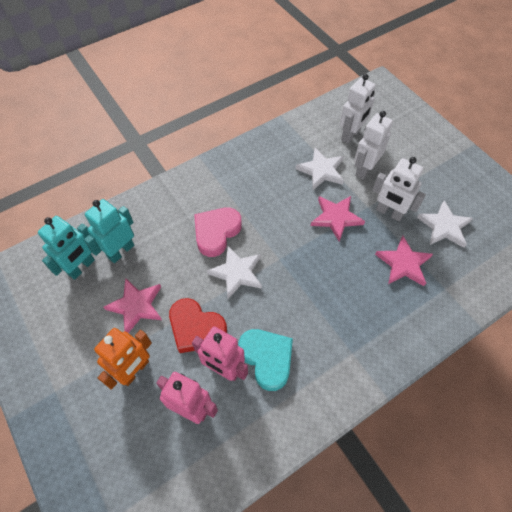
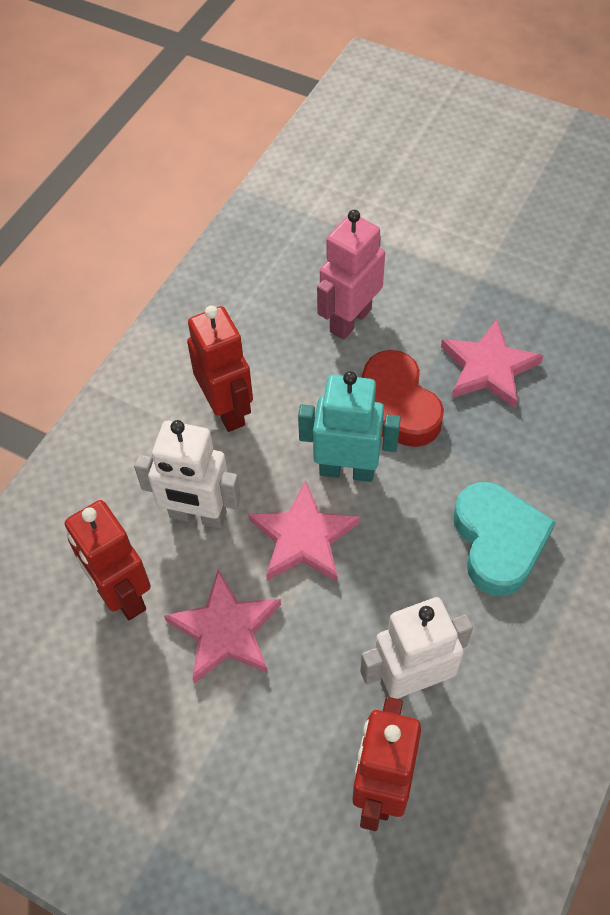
orange robot: [94,328,152,390] = 1 -> none = 0
pink heart: [194,207,242,257] = 1 -> none = 0
pink robot: [156,372,218,424] [192,326,248,381] = 2 -> [317,210,385,340] = 1
red robot: none = 0 -> [65,500,151,620] [187,305,253,432] [352,697,421,831] = 3
turquoise robot: [38,216,95,280] [84,199,134,263] = 2 -> [298,371,401,482] = 1
white robot: [340,74,376,144] [354,111,393,180] [372,157,426,221] = 3 -> [134,420,241,529] [360,597,473,699] = 2
white star: [207,246,262,299] [296,148,344,190] [417,200,473,248] = 3 -> none = 0

